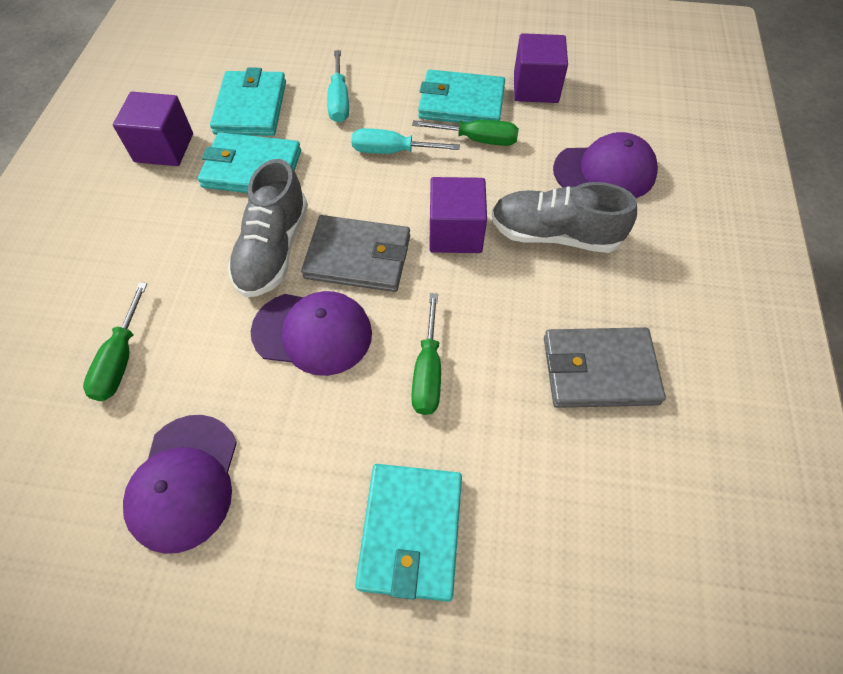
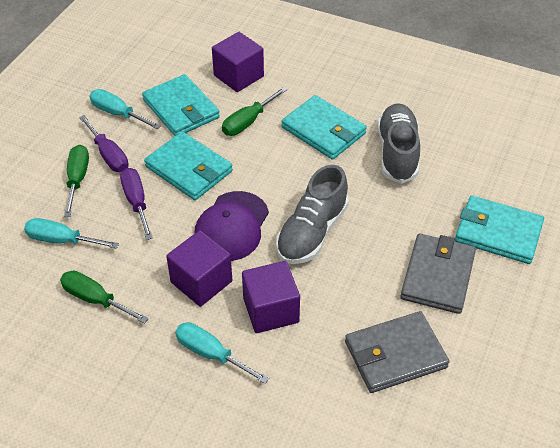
purple cap: [123,415,237,554] [251,291,372,376] [553,132,658,198] = 3 -> [194,191,269,261] = 1
purple screwdriver: none = 0 -> [79,115,129,172] [120,168,153,240] = 2
turquoise screwdriver: [327,50,349,123] [351,128,460,154] = 2 -> [24,218,119,249] [89,89,161,129] [175,322,269,384] = 3

